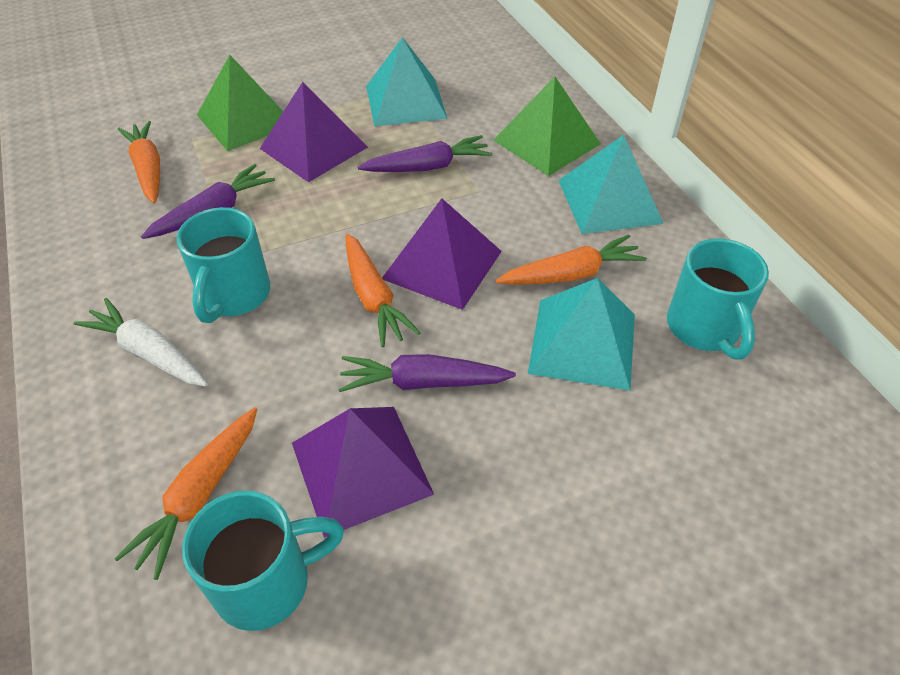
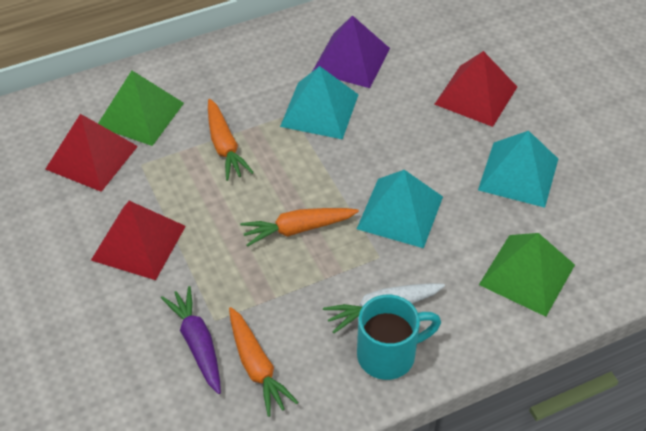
orange carrot: [114,407,257,580] [118,121,160,204] [346,234,421,347] [496,235,647,285] = 4 -> [208,99,254,181] [229,307,299,417] [240,208,359,247] = 3
purple carrot: [141,164,275,239] [338,354,516,392] [357,135,492,172] = 3 -> [161,286,221,394] = 1
purple pyramid: [260,82,368,182] [292,407,434,538] [382,198,502,310] = 3 -> [313,15,390,88] = 1
red pyramid: none = 0 -> [46,114,138,192] [91,201,186,280] [434,51,517,127] = 3
turquoise mug: [177,207,270,323] [182,490,344,631] [667,238,769,360] = 3 -> [357,295,441,380] = 1

